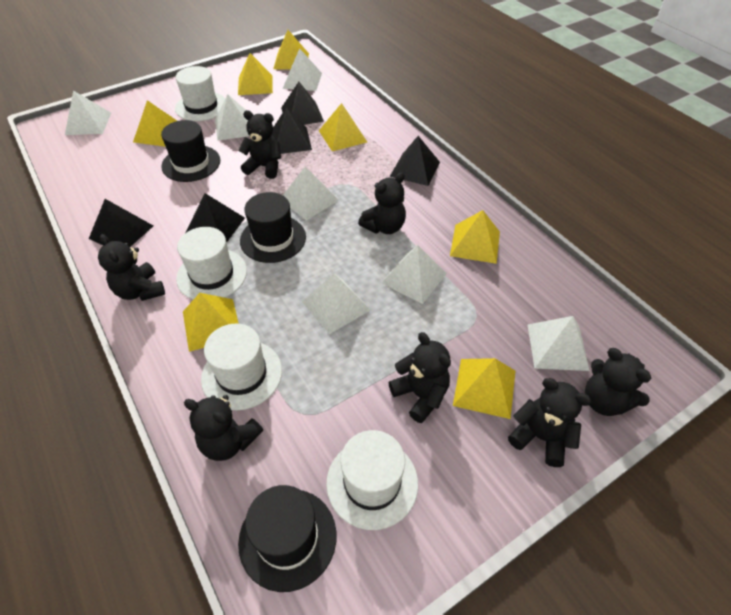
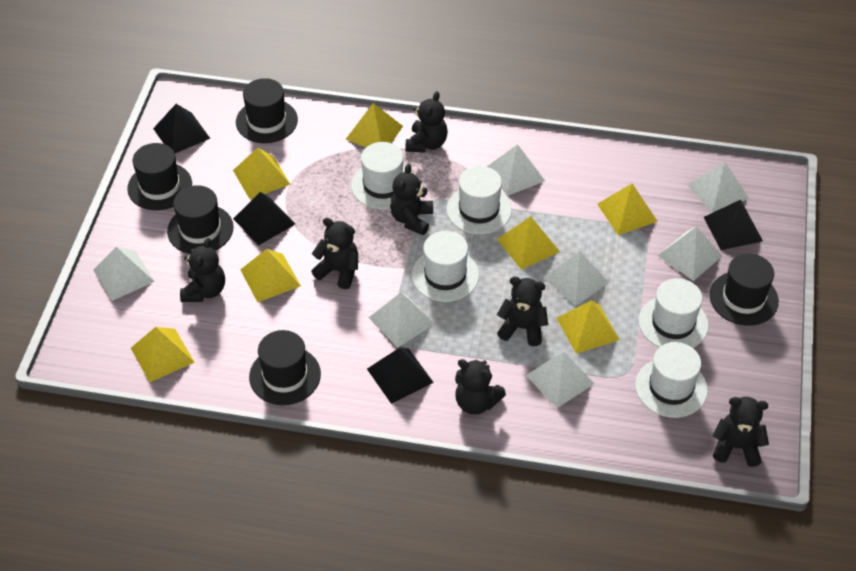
black hat: [161,120,220,182] [238,485,337,592] [240,192,306,263] = 3 -> [127,143,192,211] [167,185,234,254] [236,78,298,143] [249,330,321,405] [709,254,779,326] = 5
black pyramid: [89,199,153,247] [185,193,245,242] [272,108,312,154] [281,82,324,125] [390,136,440,186] = 5 -> [153,104,211,153] [233,192,295,246] [367,348,434,404] [704,200,763,250] = 4
white hat: [175,66,225,121] [176,227,247,300] [201,324,282,411] [326,430,418,530] = 4 -> [351,142,411,209] [411,231,479,302] [447,166,512,234] [635,342,708,418] [639,278,709,348] = 5

